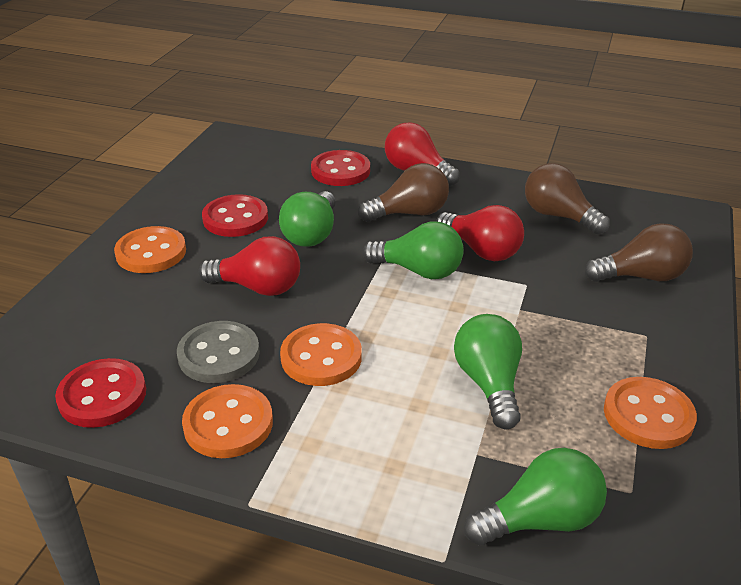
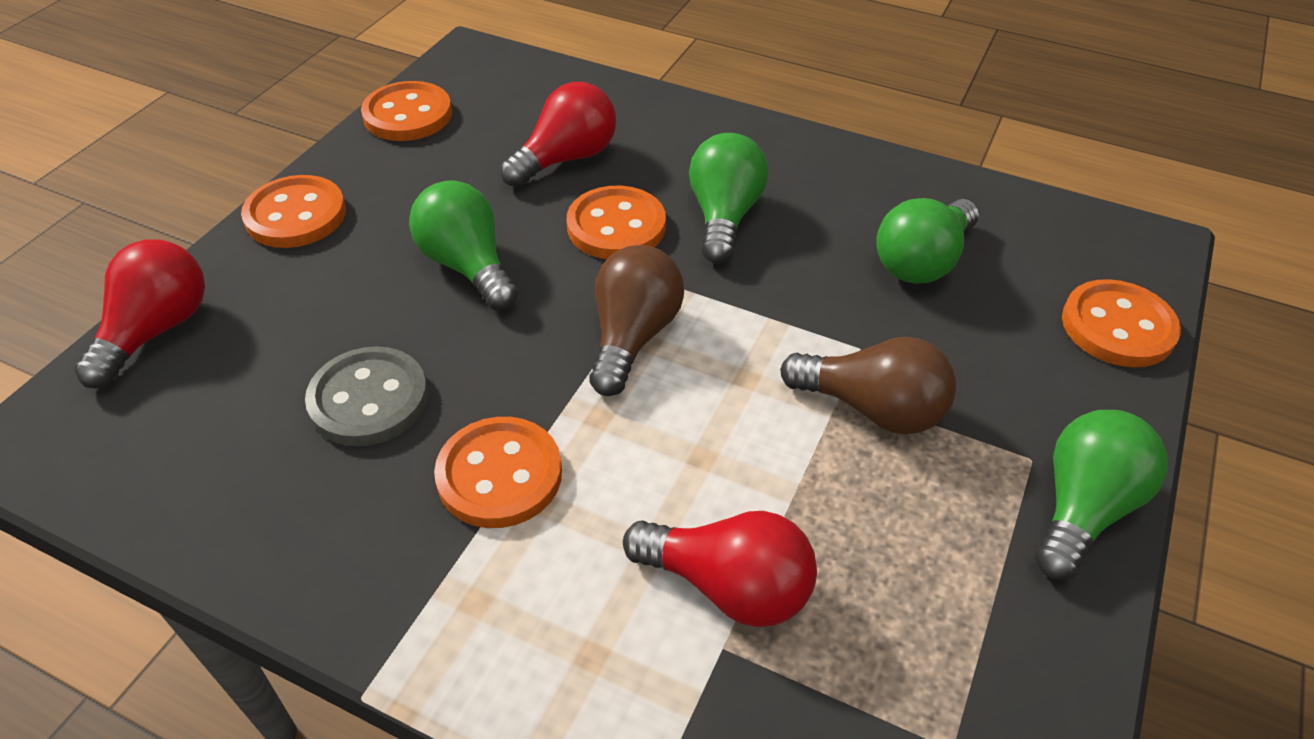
brown light bulb: [358,163,449,222] [525,163,610,234] [585,223,693,282] = 3 -> [589,245,684,396] [780,337,956,434] = 2
orange button: [114,226,186,273] [182,384,273,458] [280,323,362,386] [604,377,697,449] = 4 -> [241,175,346,248] [361,81,452,141] [434,417,562,528] [567,186,666,259] [1062,279,1181,367] = 5
red button: [55,358,146,428] [202,194,268,237] [311,150,370,186] = 3 -> none = 0

